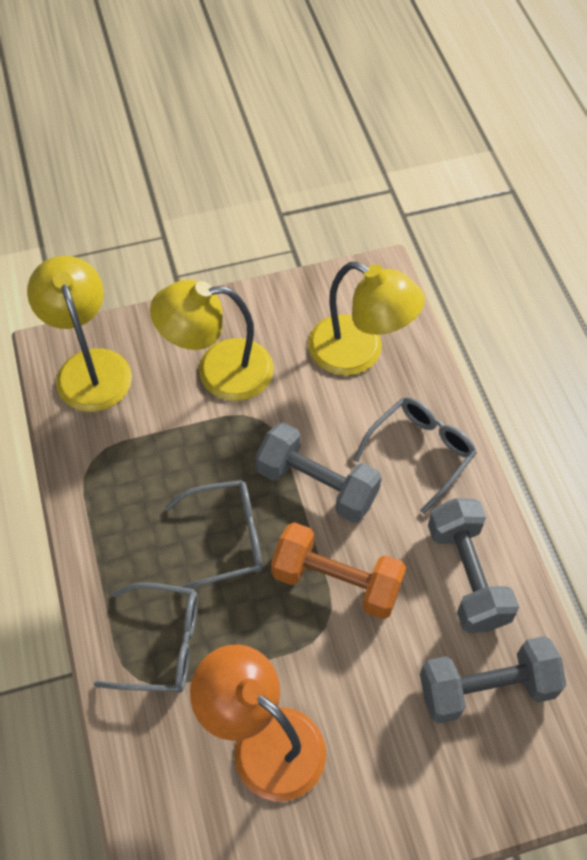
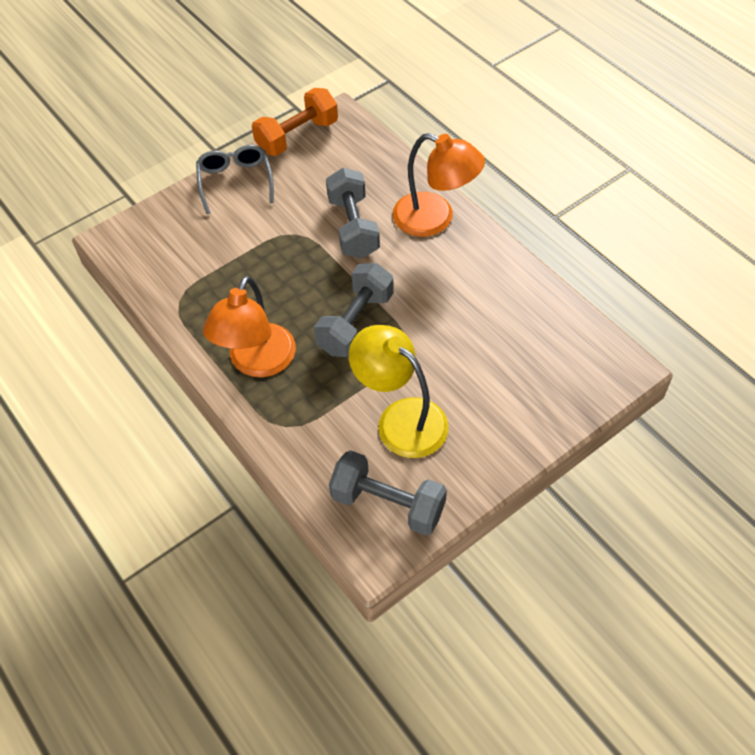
grey glasses: [94,582,198,693] [165,480,263,588] [353,397,477,514] = 3 -> [196,145,274,214] = 1
orange lamp: [190,644,326,801] = 1 -> [203,276,296,377] [392,133,485,237] = 2
yellow lamp: [27,256,132,412] [150,280,274,401] [308,262,425,375] = 3 -> [349,325,449,458] = 1

